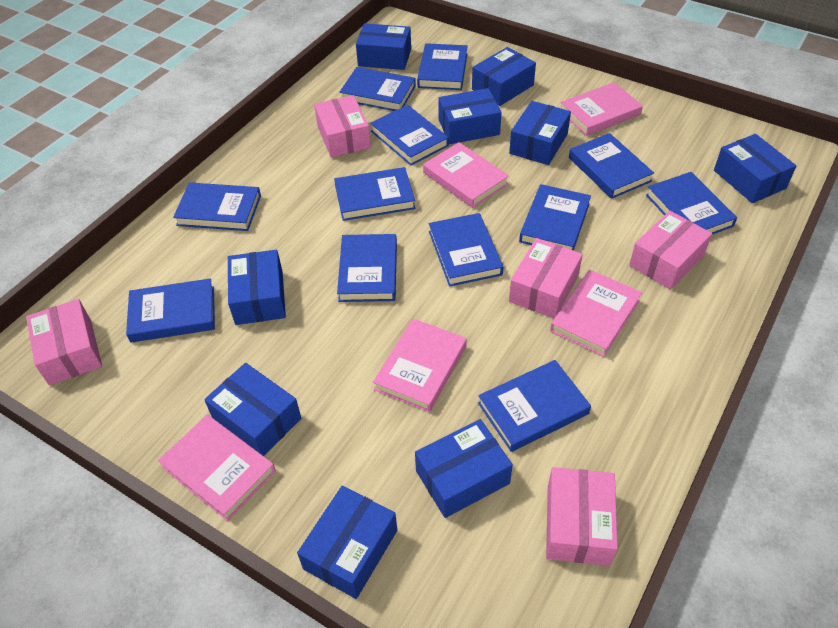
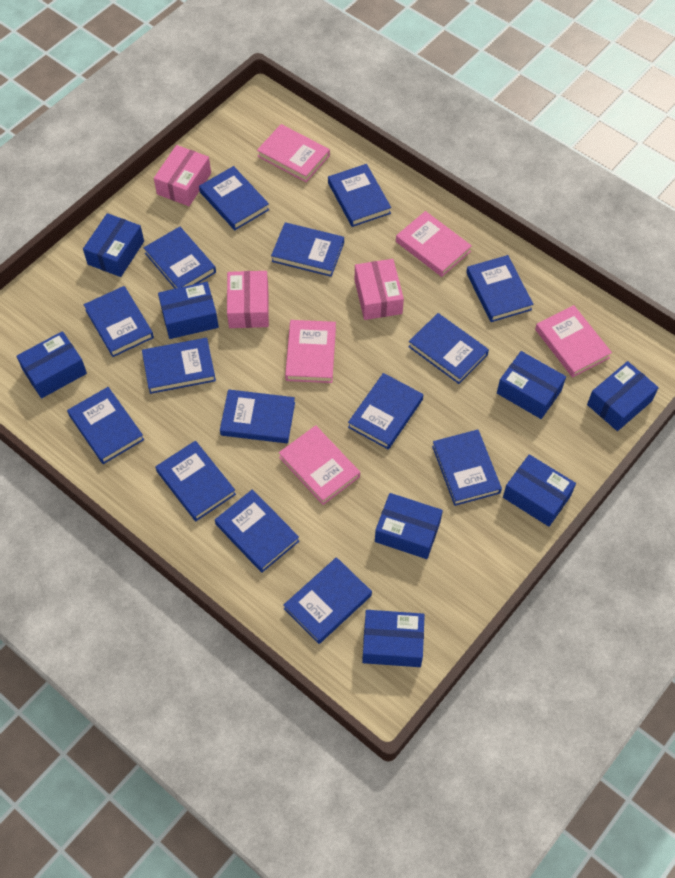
blue book: [126,278,215,343] [173,182,261,231] [334,167,416,221] [337,234,397,302] [340,67,416,111] [370,105,449,165] [417,43,468,90] [429,213,503,287] [478,360,591,452] [519,184,591,251] [569,133,654,199] [646,172,737,234] = 12 -> [67,387,144,464] [84,286,154,357] [142,338,216,394] [144,227,216,289] [156,441,236,521] [199,166,269,230] [215,489,299,573] [220,389,295,443] [271,222,344,277] [283,557,372,644] [328,164,391,227] [348,373,423,449] [408,313,489,384] [432,429,502,506] [466,255,533,322] = 15
blue box: [204,363,301,456] [228,250,286,325] [297,486,397,599] [356,23,411,70] [415,419,513,518] [438,88,502,144] [472,47,536,106] [509,101,571,165] [714,134,796,203] = 9 -> [16,331,87,398] [83,213,144,277] [158,282,219,339] [362,610,425,667] [375,493,443,559] [497,351,566,419] [503,454,576,527] [587,361,659,431] = 8
pink box: [26,299,102,385] [314,95,371,158] [509,238,583,319] [546,467,618,566] [629,211,712,290] = 5 -> [154,145,211,206] [227,271,269,328] [355,259,404,320] = 3

